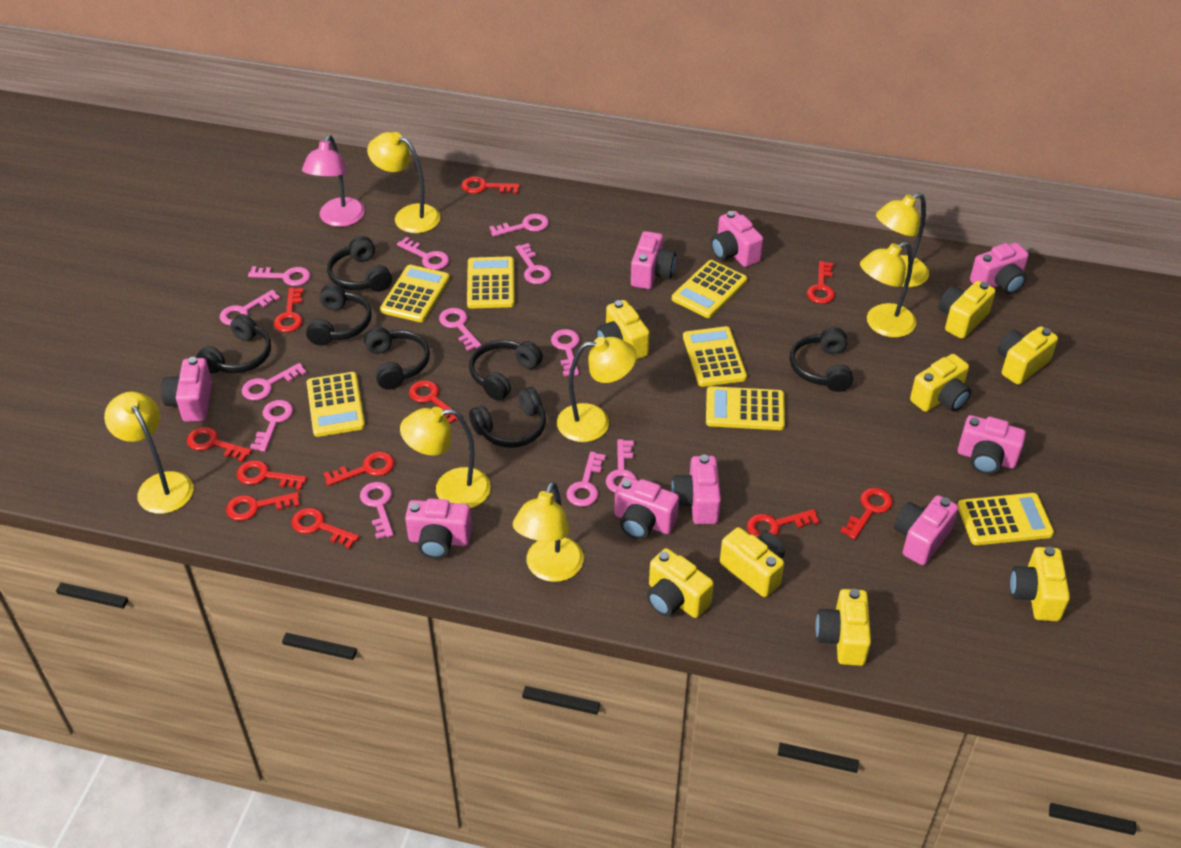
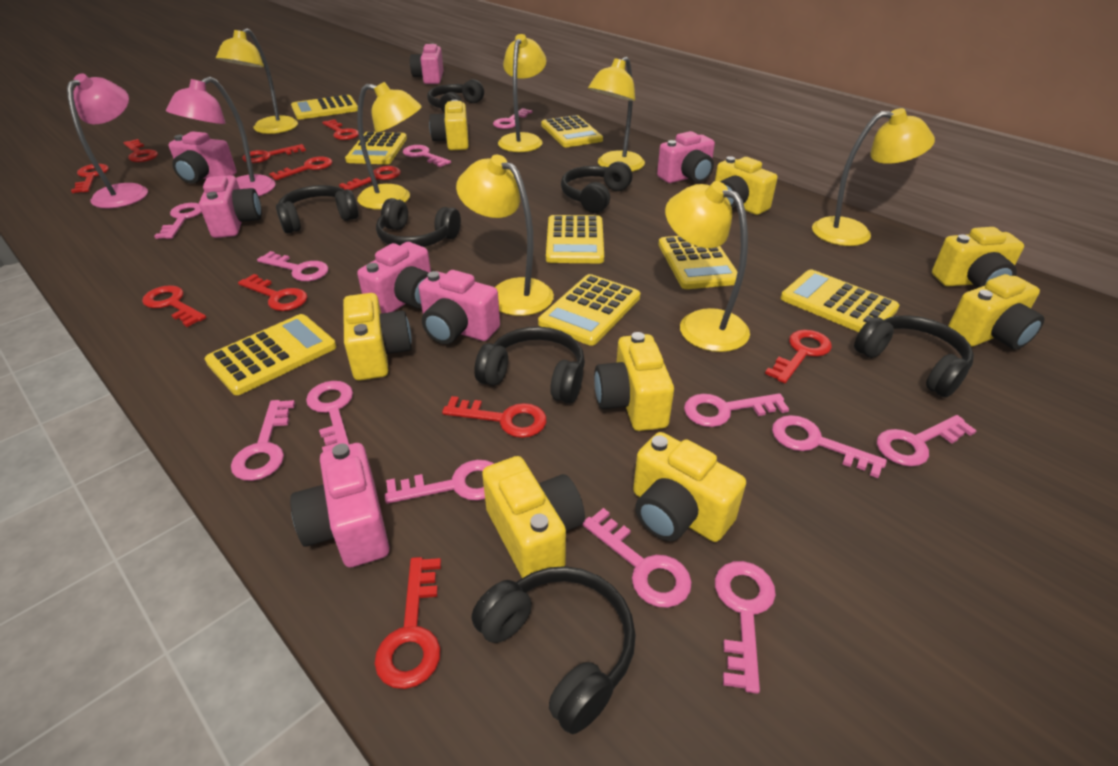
pink camera: [161,357,212,422] [405,498,472,558] [614,477,679,539] [631,231,676,289] [671,455,721,524] [711,211,763,267] [894,495,958,565] [958,415,1026,474] [970,243,1029,294] = 9 -> [168,131,237,184] [199,175,262,238] [290,443,390,568] [357,242,431,313] [410,44,444,84] [419,270,500,344] [657,131,715,183] = 7
pink lamp: [302,135,365,227] = 1 -> [67,73,148,208] [166,77,275,196] = 2
yellow calculator: [307,372,365,437] [380,265,450,322] [467,256,515,308] [672,260,747,318] [683,326,747,387] [706,386,785,430] [958,493,1054,545] = 7 -> [205,314,336,395] [291,95,358,120] [345,132,407,164] [538,274,640,346] [541,115,603,147] [546,215,604,263] [658,236,737,289] [781,269,900,332] = 8

